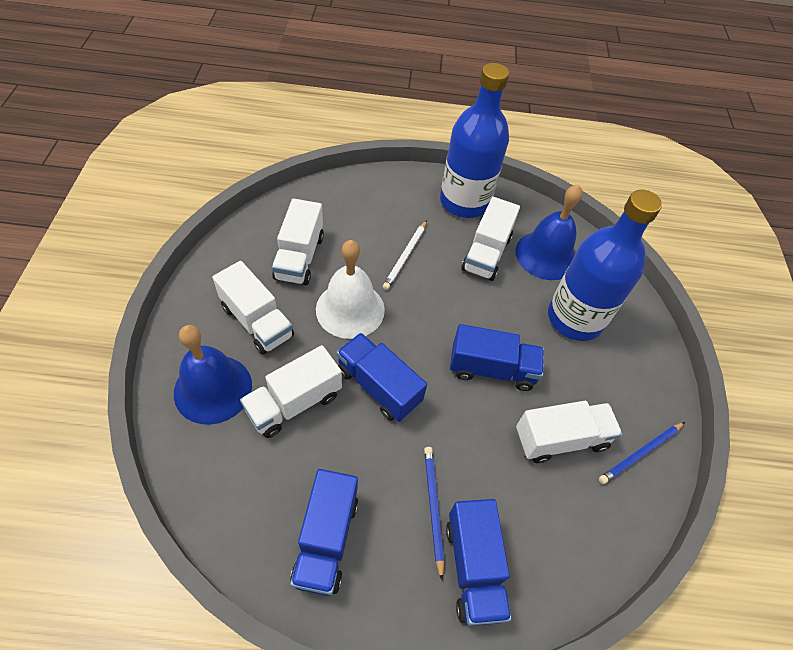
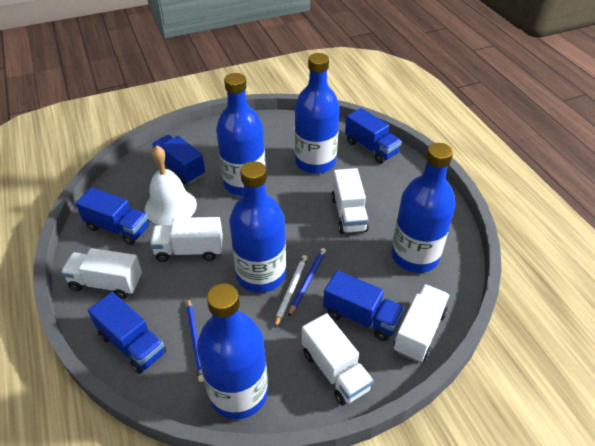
blue bell: [174,325,252,425] [516,184,583,280] = 2 -> none = 0
blue bottle: [440,63,509,218] [548,190,662,341] = 2 -> [197,283,268,419] [216,73,266,196] [229,161,286,293] [295,53,340,174] [391,143,456,273] = 5
blue truck: [290,469,358,596] [336,333,427,422] [446,499,511,626] [450,324,544,391] = 4 -> [76,187,149,245] [88,292,167,374] [151,135,205,185] [323,270,404,341] [345,108,402,164] = 5

